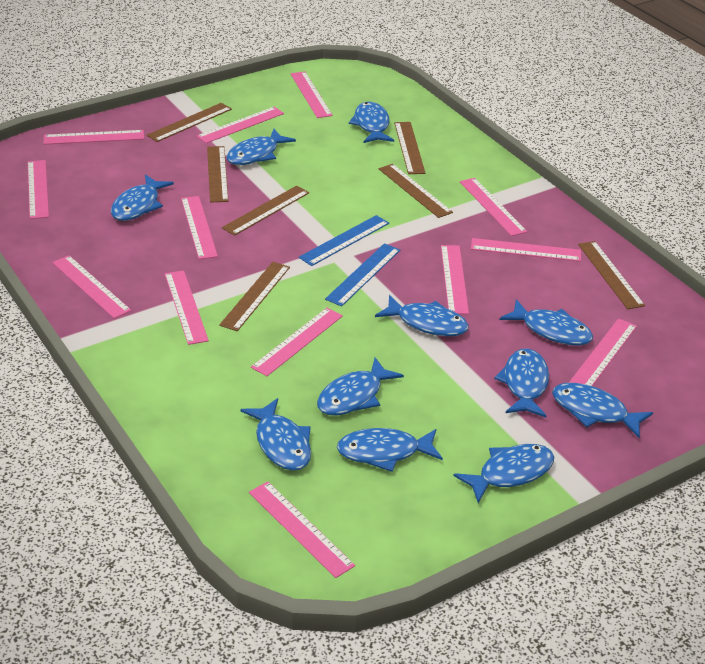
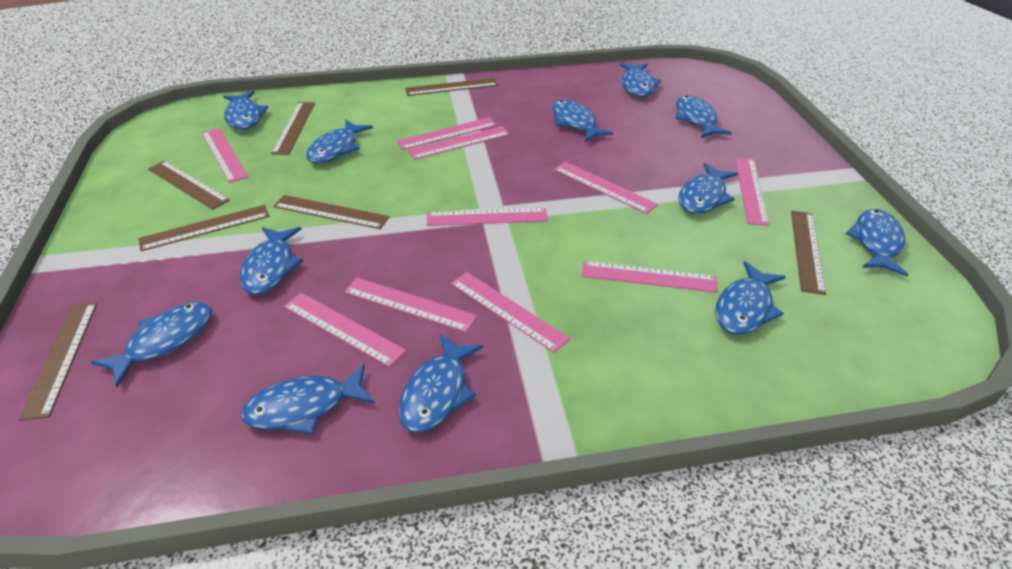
blue fish: [111,175,174,221] [227,129,296,165] [240,398,311,471] [317,357,404,415] [337,428,443,472] [349,102,394,143] [375,295,469,336] [454,444,554,503] [494,348,549,417] [500,299,593,346] [552,383,653,438] = 11 -> [91,302,212,387] [223,91,269,130] [240,227,303,295] [241,364,374,434] [306,120,373,164] [399,334,483,432] [552,100,613,142] [620,63,661,97] [675,95,731,138] [678,163,738,214] [715,261,786,335] [846,209,908,276] = 12
blue ruler: [299,215,389,266] [325,243,400,306] = 2 -> none = 0
pink ruler: [28,160,49,219] [43,130,144,145] [52,255,131,319] [165,270,209,345] [181,196,218,259] [196,107,284,144] [249,481,355,578] [251,308,343,376] [291,72,333,118] [441,245,469,314] [460,178,527,236] [471,238,581,262] [569,319,637,386] = 13 -> [202,128,248,183] [284,293,406,367] [344,277,477,333] [397,117,497,150] [408,126,510,160] [427,208,548,226] [451,272,570,353] [554,161,658,214] [581,261,718,293] [735,157,769,226] = 10

